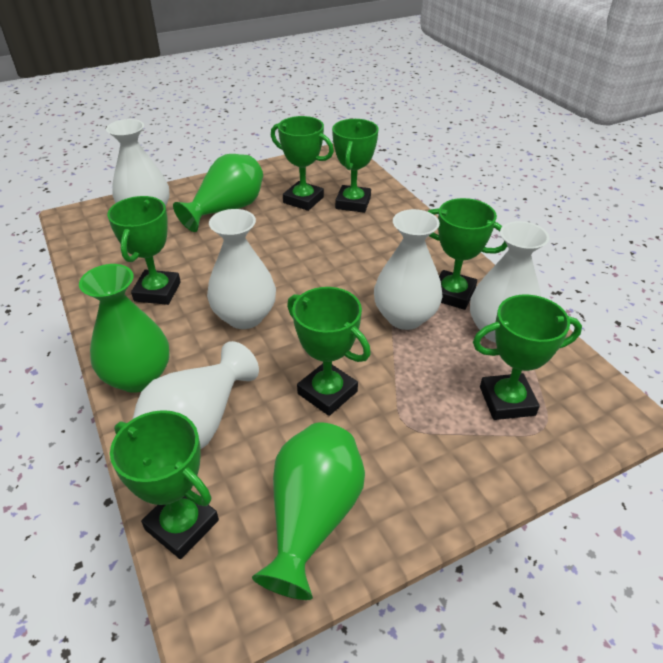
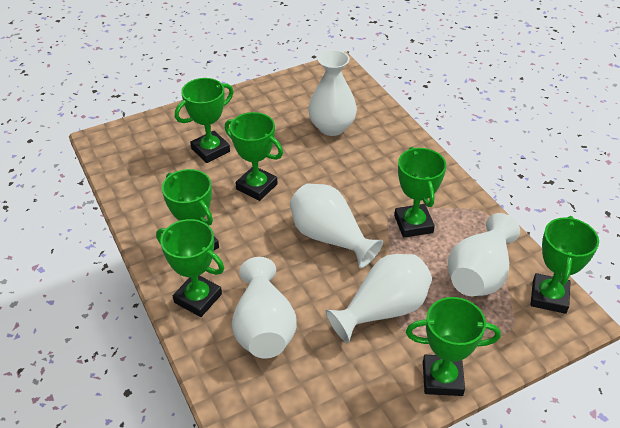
green vase: [79,264,170,393] [173,154,263,232] [252,422,365,600] = 3 -> none = 0

